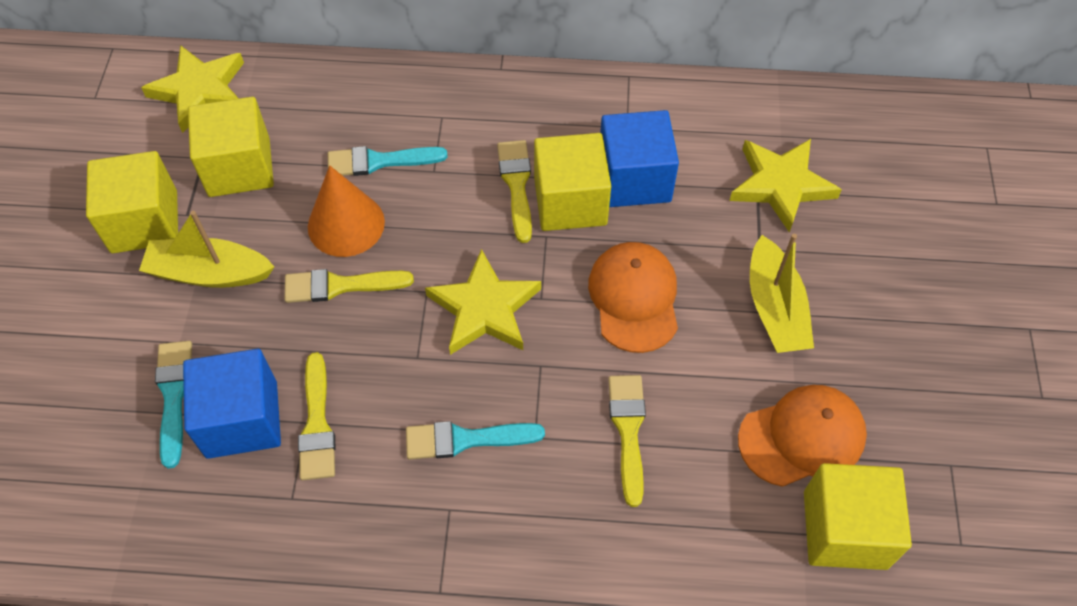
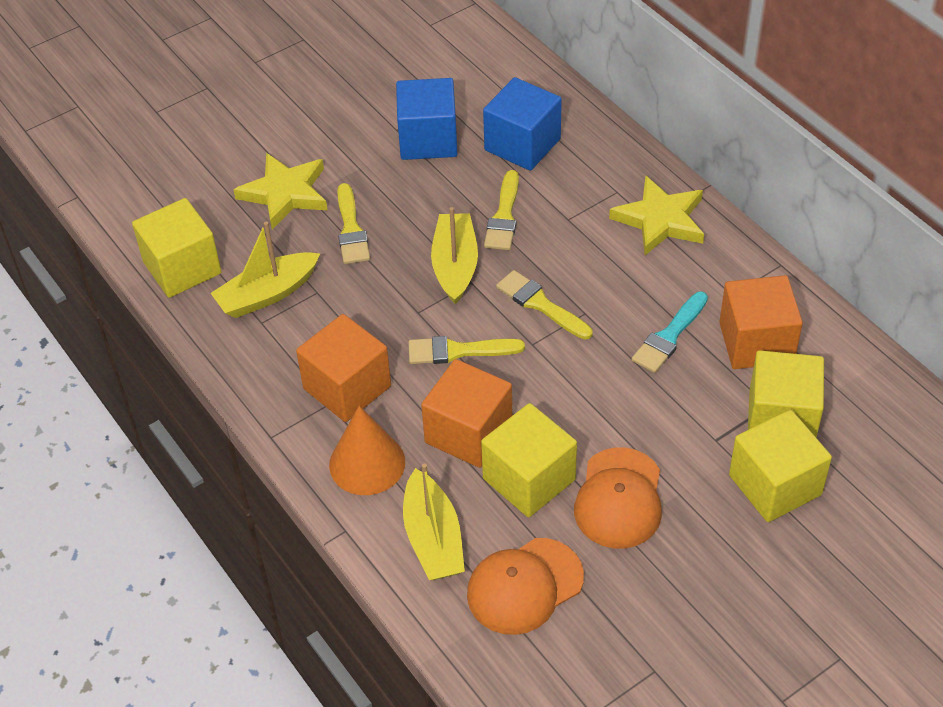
orange cube: none = 0 -> [296,314,391,422] [421,359,512,468] [719,275,803,369] = 3
turquoise brush: [155,341,192,469] [328,146,448,176] [406,421,545,459] = 3 -> [632,291,708,373] = 1
yellow boat: [139,211,275,288] [750,234,814,353] = 2 -> [211,221,320,318] [403,463,465,580] [431,207,478,305] = 3
yellow star: [141,45,244,133] [425,249,541,355] [729,139,842,232] = 3 -> [233,153,328,229] [609,176,704,255] = 2

